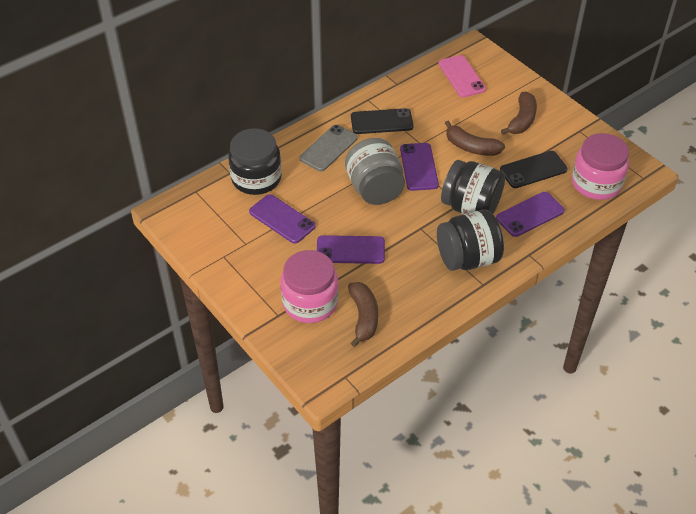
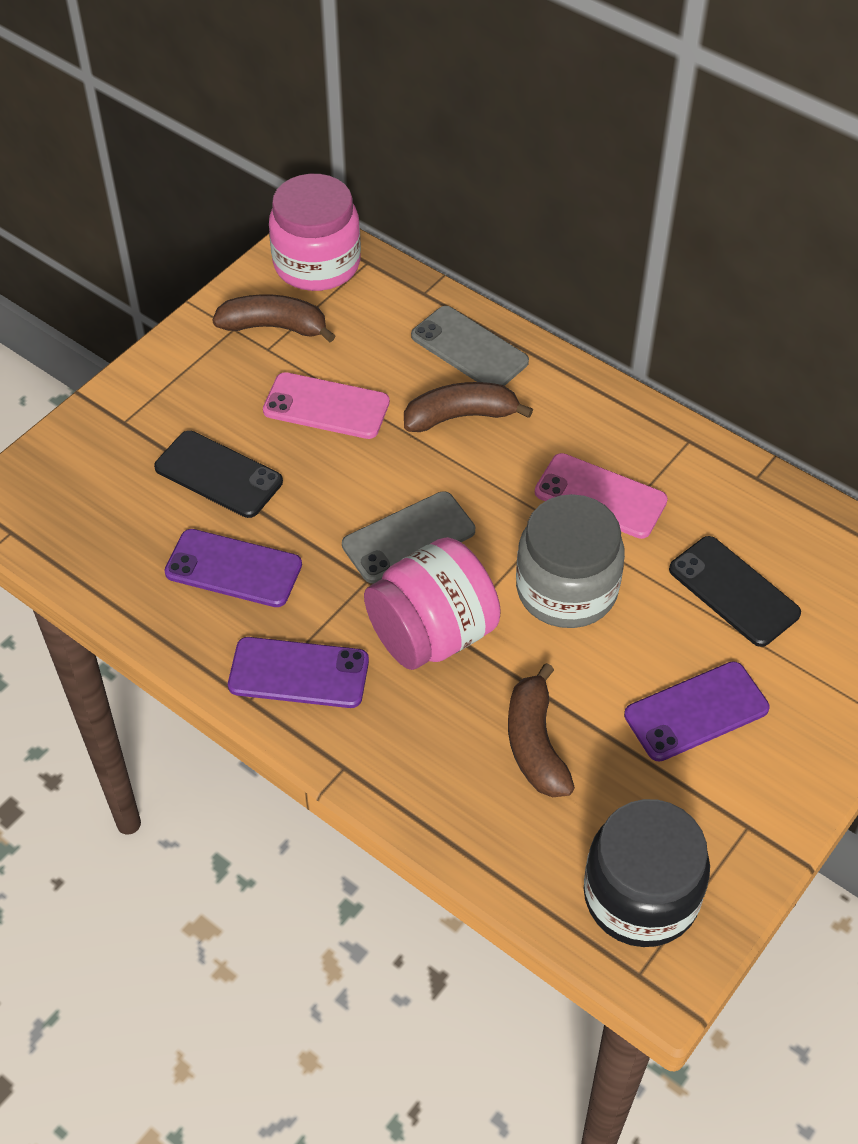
black jar: [228,128,282,195] [437,209,504,271] [441,160,505,214] = 3 -> [584,799,710,947] = 1
grey phone: [299,125,358,171] = 1 -> [342,491,475,583] [411,306,529,386] = 2
pink phone: [439,55,486,97] = 1 -> [263,372,390,439] [535,453,668,539] = 2
purple phone: [249,194,316,244] [317,235,385,264] [400,143,439,191] [496,192,565,237] = 4 -> [164,529,302,607] [228,637,369,708] [624,661,770,762] = 3

